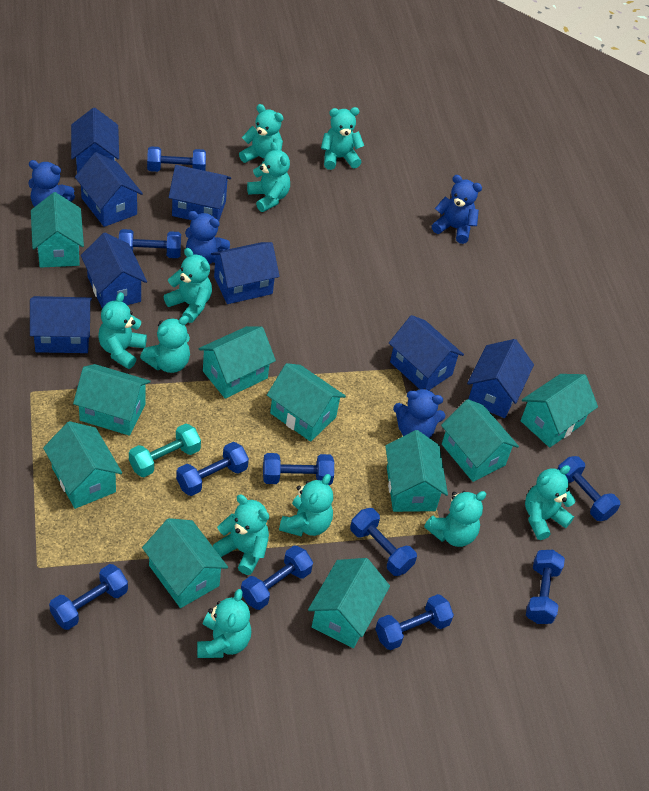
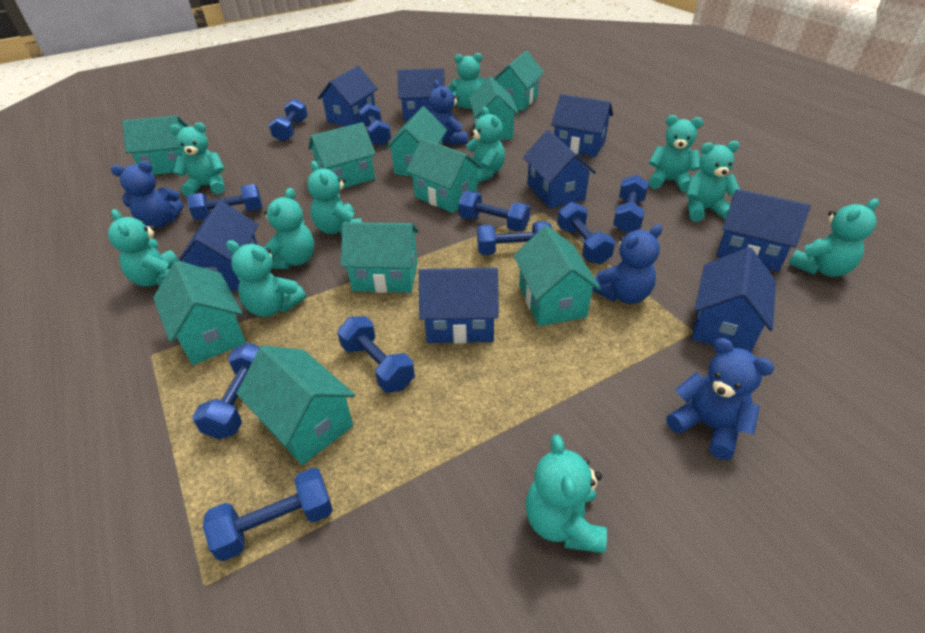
turquoise dumbbell: [129,424,201,477] = 1 -> none = 0

